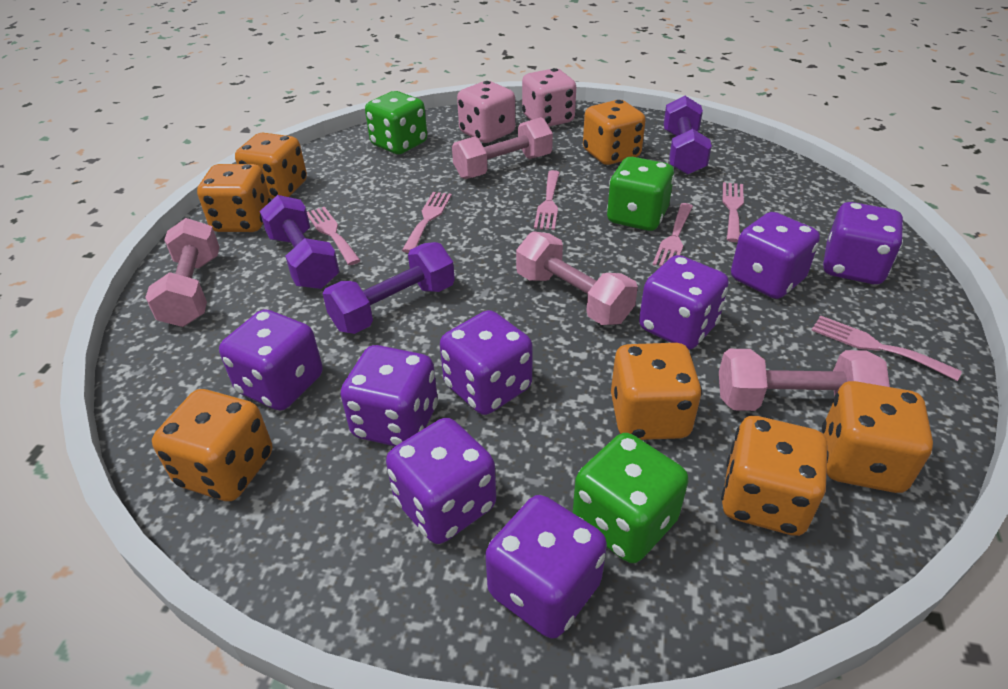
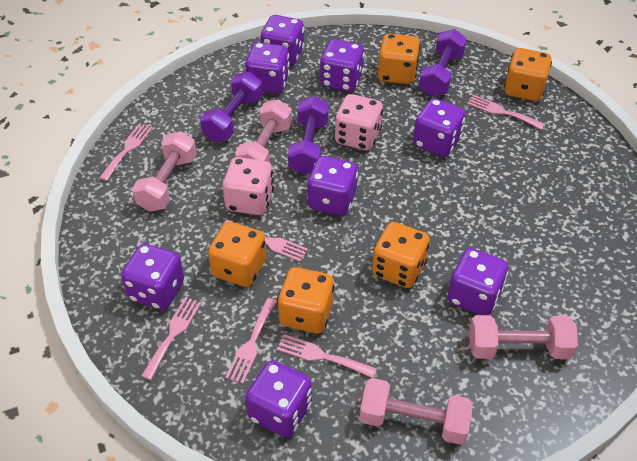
green dice: [365,91,427,154] [573,433,689,563] [607,157,675,231] = 3 -> none = 0
orange dice: [152,389,272,501] [197,164,271,232] [235,133,307,199] [583,100,646,165] [611,343,702,440] [721,416,827,536] [822,381,933,493] = 7 -> [208,222,266,287] [277,267,335,333] [372,222,430,288] [378,34,420,84] [504,48,552,101] = 5

